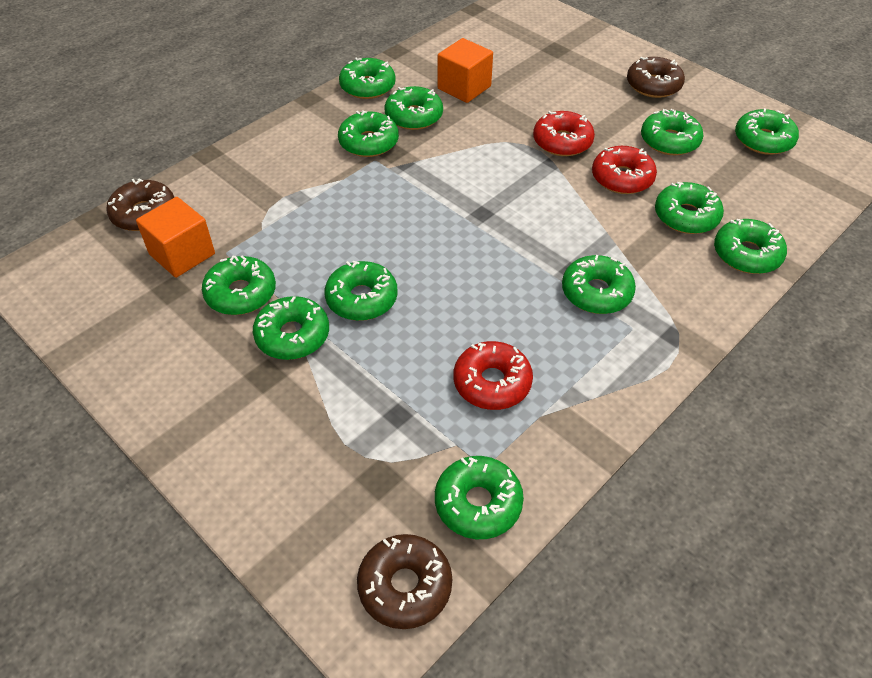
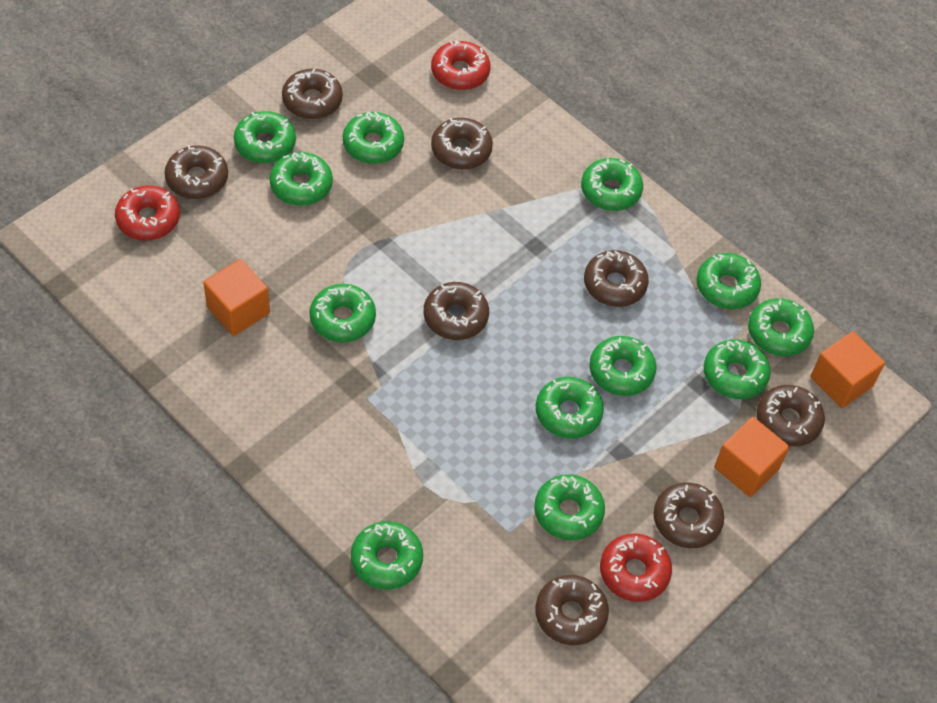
brown donut: [106,178,174,231] [357,534,452,629] [627,57,685,98] = 3 -> [164,145,228,199] [282,69,343,119] [424,282,489,340] [431,118,493,170] [535,575,609,645] [584,250,649,307] [653,482,724,548] [757,385,825,446] = 8
orange cube: [136,197,215,278] [438,38,493,103] = 2 -> [203,259,270,336] [714,417,789,497] [810,331,885,408] = 3

